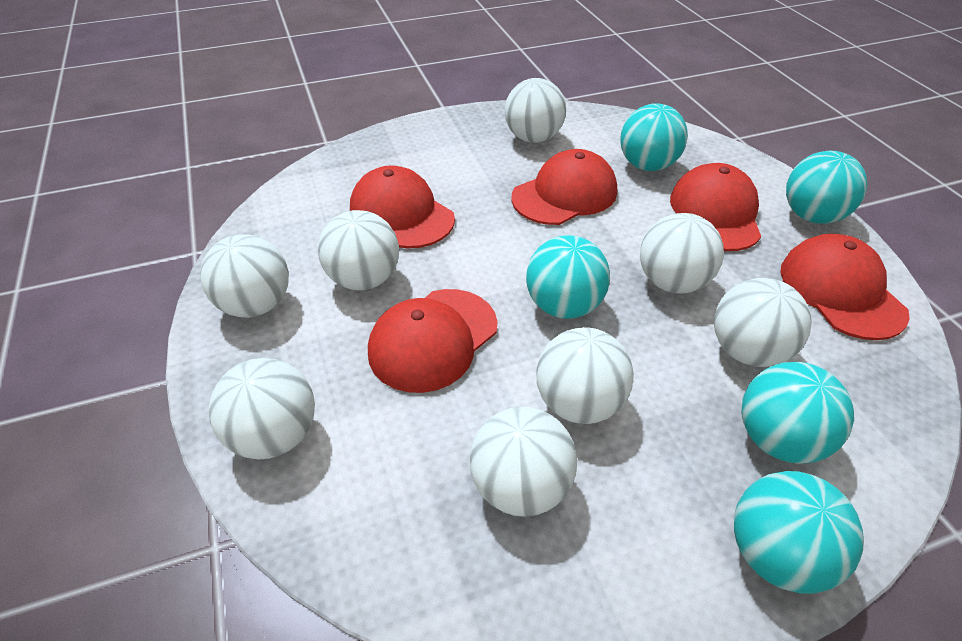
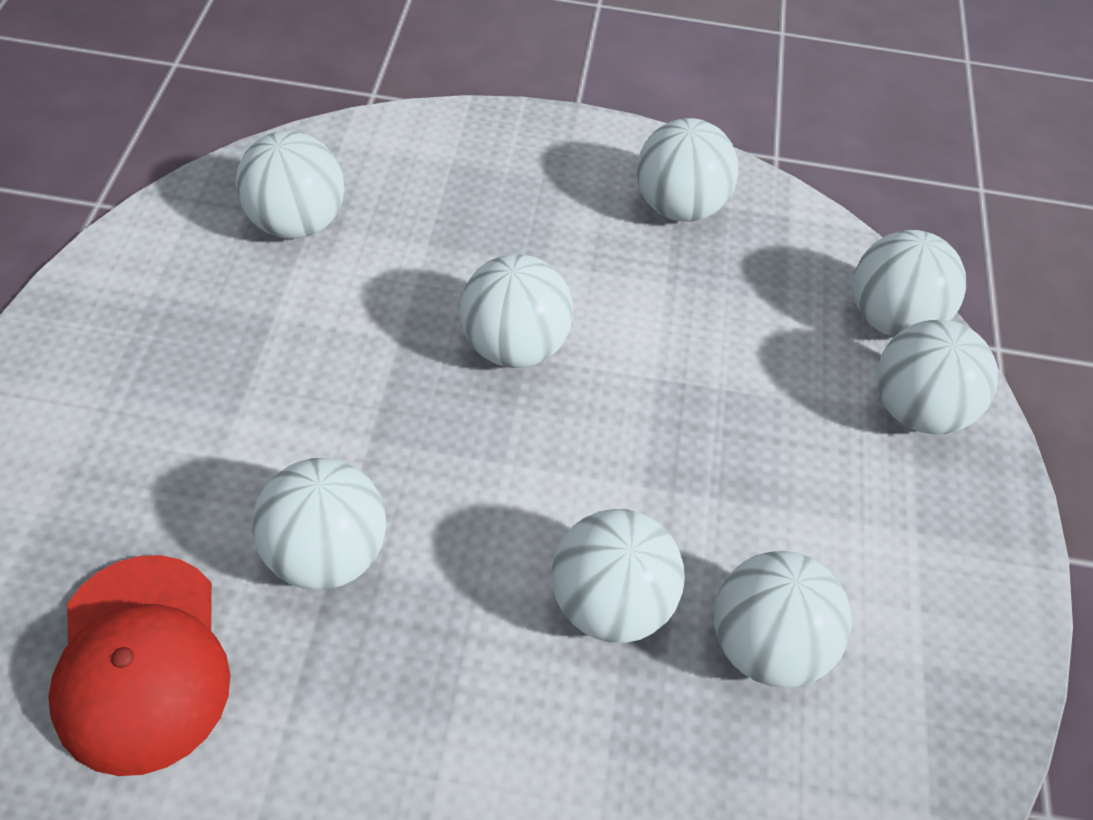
red cap: [350,165,455,248] [368,289,497,393] [511,149,617,225] [670,163,761,251] [780,234,910,340] = 5 -> [48,555,230,776] = 1
turquoise ball: [526,235,610,319] [620,103,688,171] [734,471,864,594] [741,362,854,464] [786,151,867,224] = 5 -> none = 0

